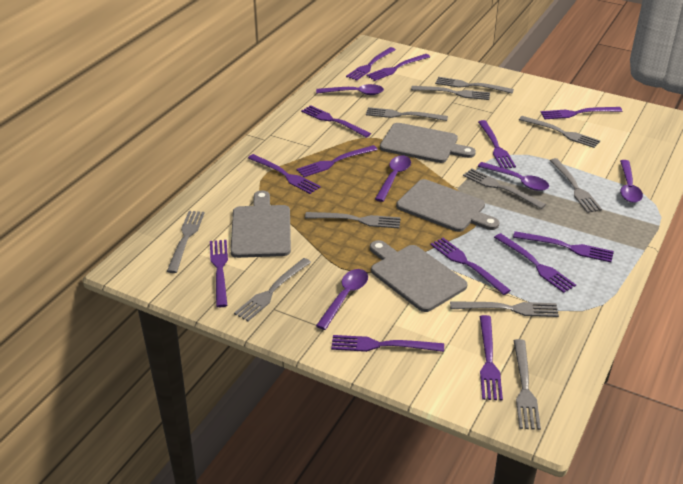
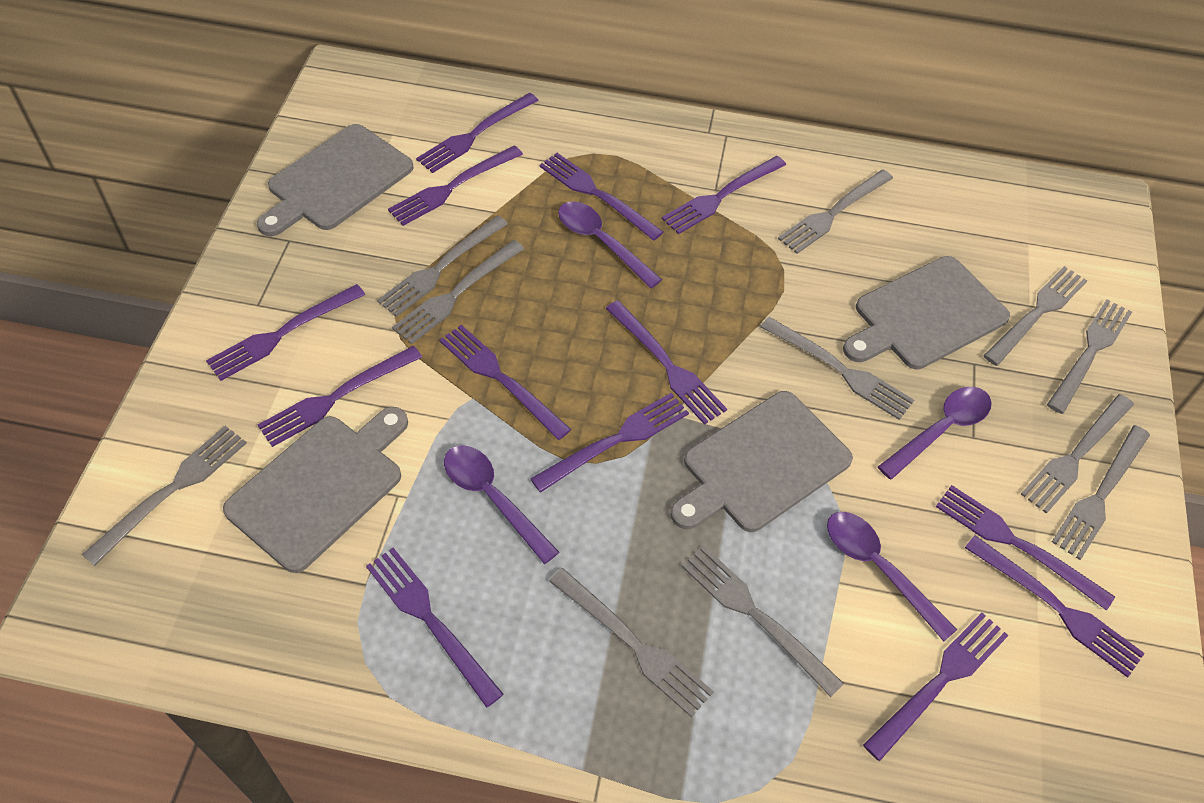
purple spoon: [316,84,384,95] [316,269,368,330] [375,155,411,202] [478,162,549,191] [620,160,643,203] = 5 -> [444,445,559,564] [558,201,662,288] [827,512,957,641] [878,387,992,480] = 4

